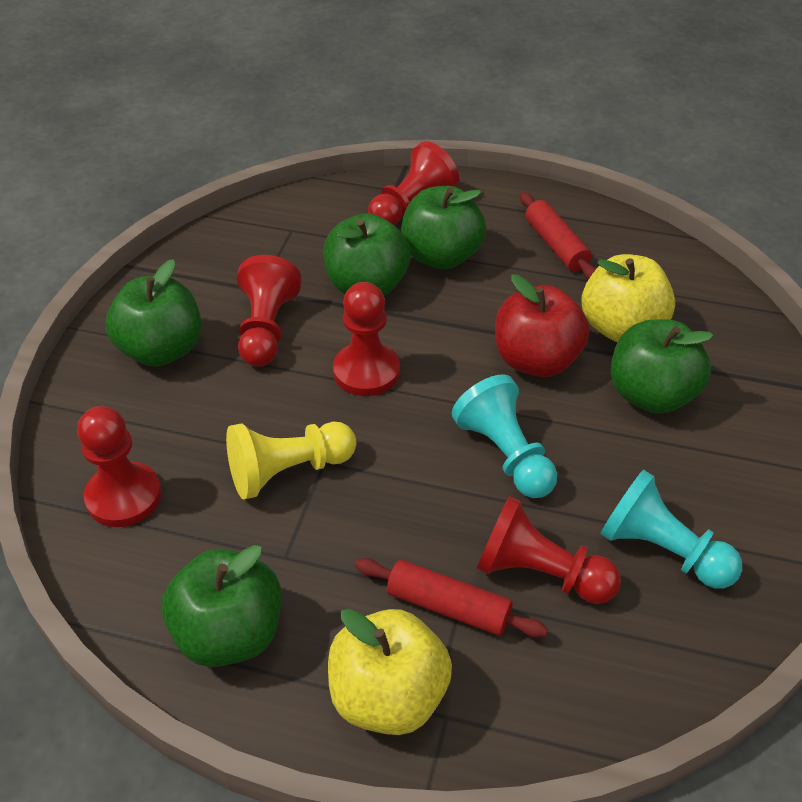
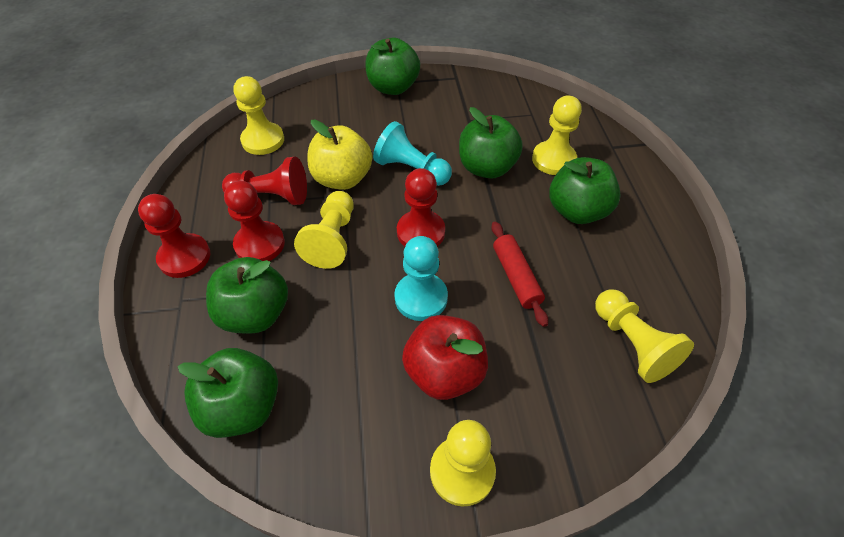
red pawn: [77,406,161,527] [237,255,302,367] [333,282,400,396] [368,141,459,226] [477,496,621,604] = 5 -> [138,194,210,278] [222,157,307,205] [224,181,285,261] [397,168,445,246] = 4
red rolling pin: [355,558,548,638] [520,192,596,280] = 2 -> [491,222,548,327] = 1
yellow apple: [328,609,452,735] [581,254,675,342] = 2 -> [308,120,372,190] = 1
yellow pawn: [226,422,356,500] = 1 -> [234,76,284,155] [294,191,354,269] [430,420,496,507] [532,95,582,175] [595,289,694,383] = 5

